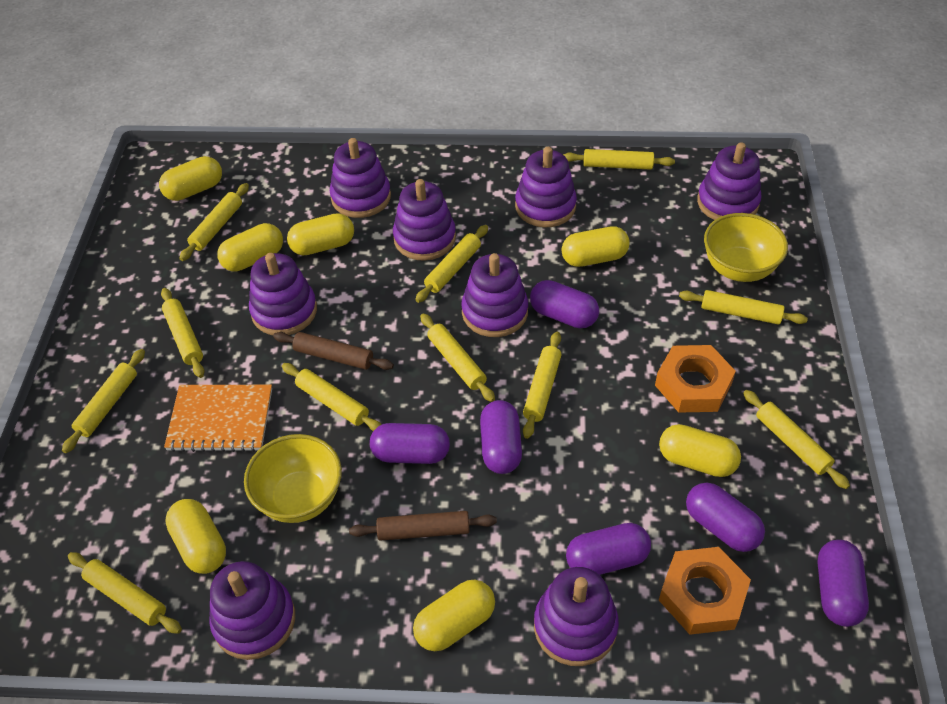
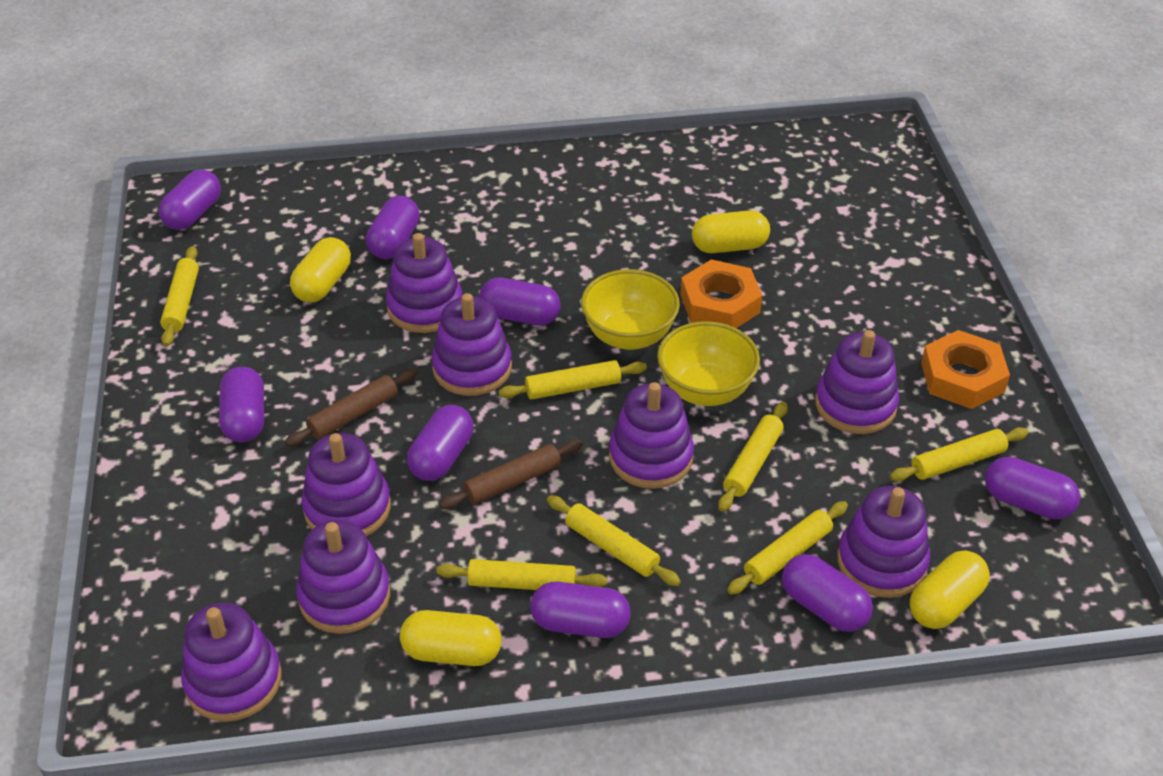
orange notebook: [164,385,272,452] = 1 -> none = 0
purple capsule: [370,423,450,464] [480,400,522,474] [530,280,599,328] [566,523,651,575] [686,483,765,552] [817,540,869,627] = 6 -> [159,169,221,230] [219,367,264,442] [366,196,420,259] [407,405,473,481] [479,278,561,325] [530,582,631,638] [782,554,873,632] [985,457,1080,519] = 8
yellow capsule: [159,156,222,201] [165,499,226,574] [217,223,283,272] [287,213,354,255] [413,580,495,651] [562,226,630,267] [659,424,741,477] = 7 -> [290,237,351,303] [400,610,502,666] [692,210,770,253] [909,551,990,629] = 4
yellow rolling pin: [62,349,145,453] [68,552,182,634] [161,288,205,378] [179,183,249,261] [282,363,382,431] [415,225,488,303] [420,313,495,402] [523,332,561,439] [563,149,675,170] [679,290,808,325] [743,390,850,489] = 11 -> [160,246,199,346] [436,559,608,590] [498,360,647,400] [547,495,681,586] [718,402,788,512] [727,501,848,595] [890,427,1029,482] = 7

